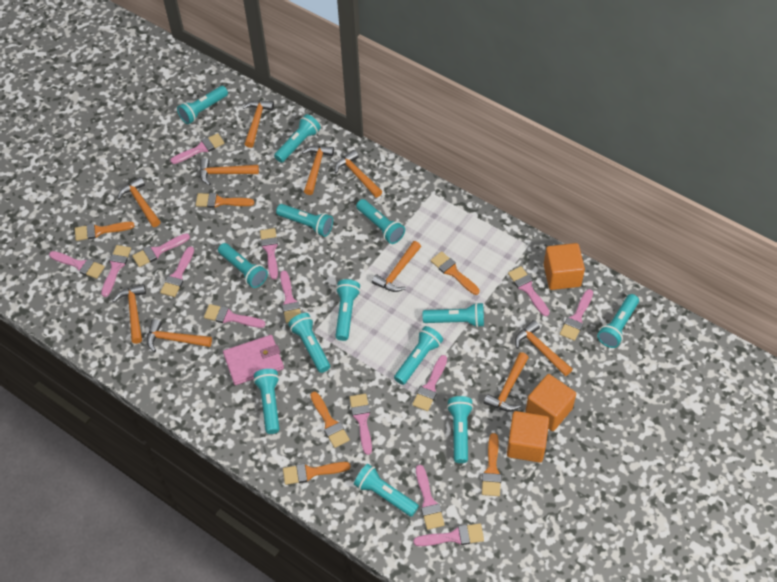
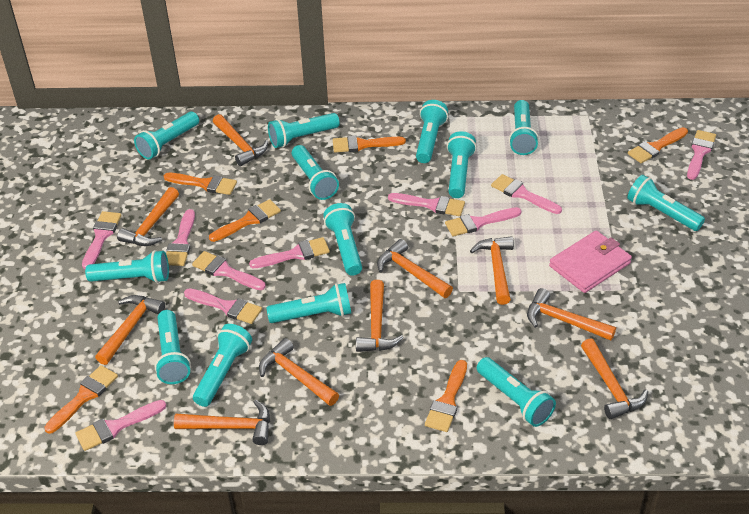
orange cube: [507,411,549,462] [526,374,576,431] [544,243,585,290] = 3 -> none = 0
pink brush: [49,251,105,279] [101,245,131,297] [132,233,190,267] [160,246,194,297] [170,133,225,164] [204,304,266,328] [260,228,278,279] [280,270,301,323] [349,394,372,455] [412,355,447,411] [413,523,484,546] [416,465,445,530] [508,266,549,316] [560,289,593,341] = 14 -> [75,400,166,451] [82,211,121,269] [166,209,195,266] [184,288,262,324] [192,251,266,290] [249,237,330,268] [388,193,465,216] [445,207,522,237] [491,174,562,214] [687,130,716,180] = 10

